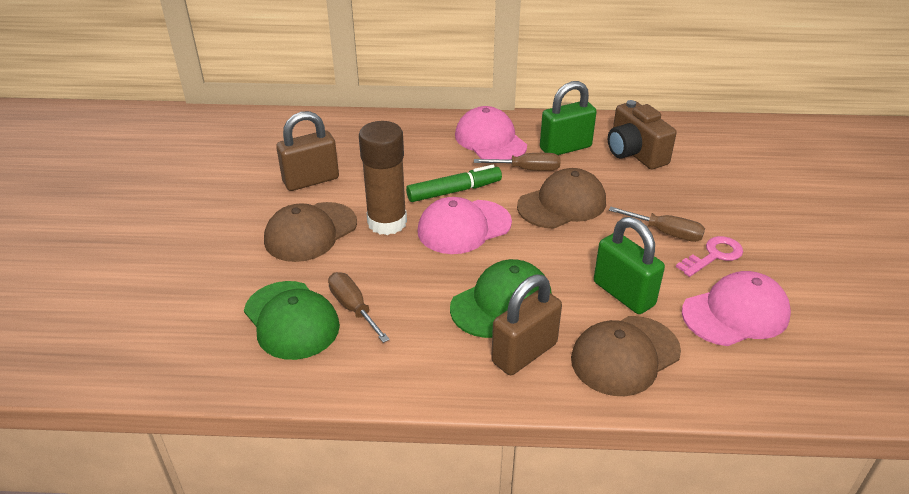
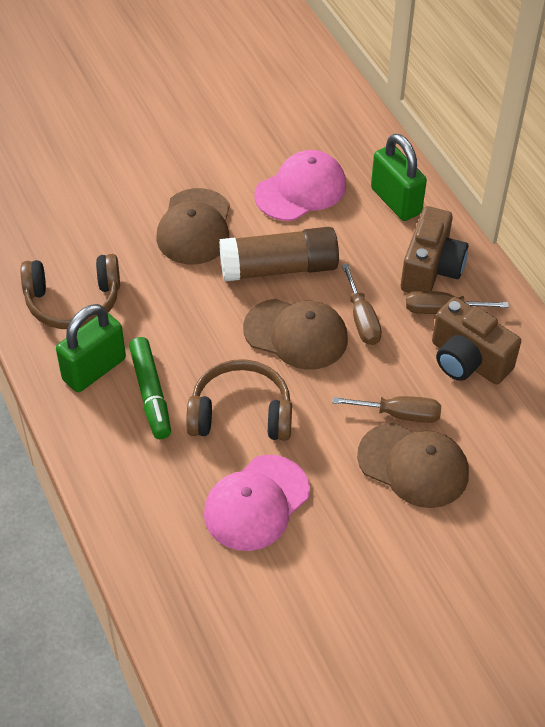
brown camera: [608,100,677,169] = 1 -> [401,206,468,293] [432,297,521,384] = 2
brown headphones: none = 0 -> [21,254,120,329] [186,359,292,441] = 2
brown padlock: [276,111,339,191] [491,274,562,375] = 2 -> none = 0
green cap: [244,281,340,360] [450,259,552,338] = 2 -> none = 0
pink cap: [418,197,512,254] [455,106,527,160] [682,271,791,346] = 3 -> [204,455,310,551] [254,150,346,221] = 2
pink key: [676,236,743,277] = 1 -> none = 0

